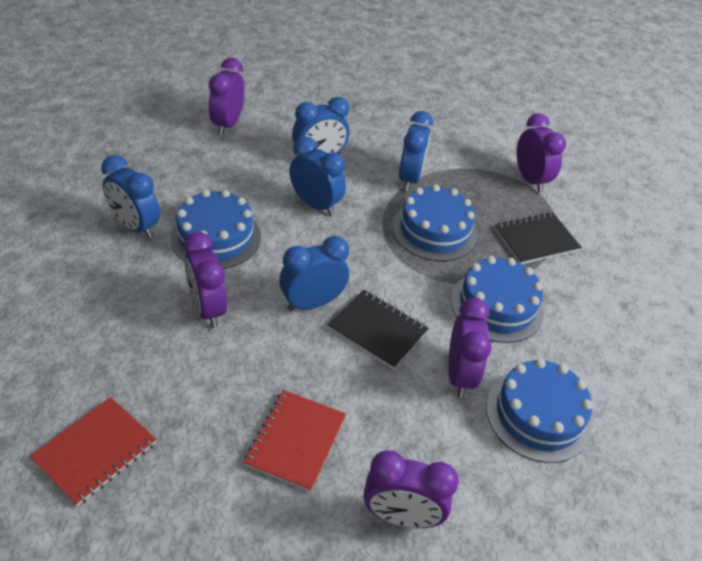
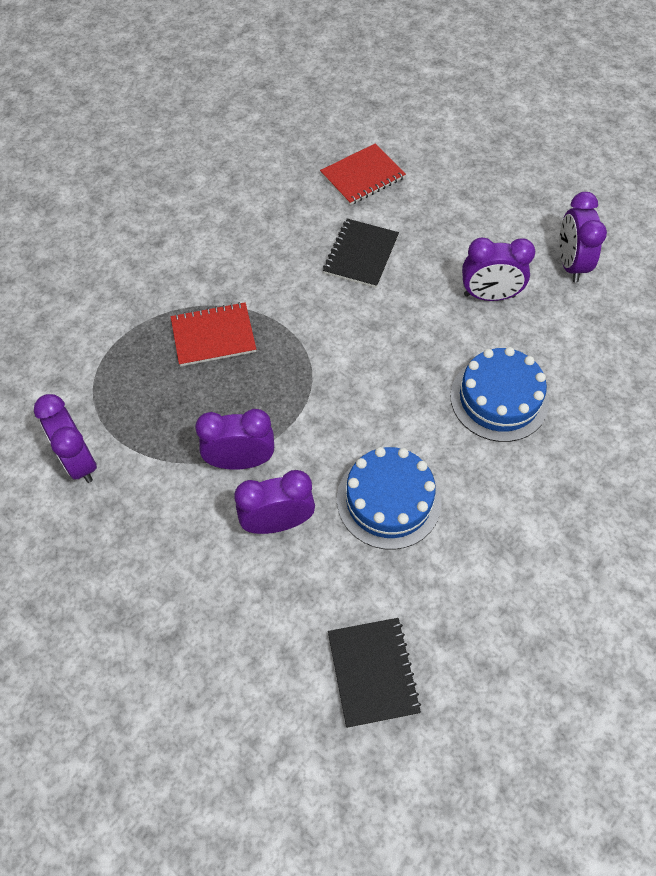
blue cake: [170,190,261,269] [392,184,477,261] [451,256,544,343] [486,358,593,463] = 4 -> [337,447,441,550] [450,347,549,442] = 2
blue clock: [101,155,160,239] [279,236,349,311] [289,136,346,216] [292,97,349,155] [399,111,433,191] = 5 -> none = 0

